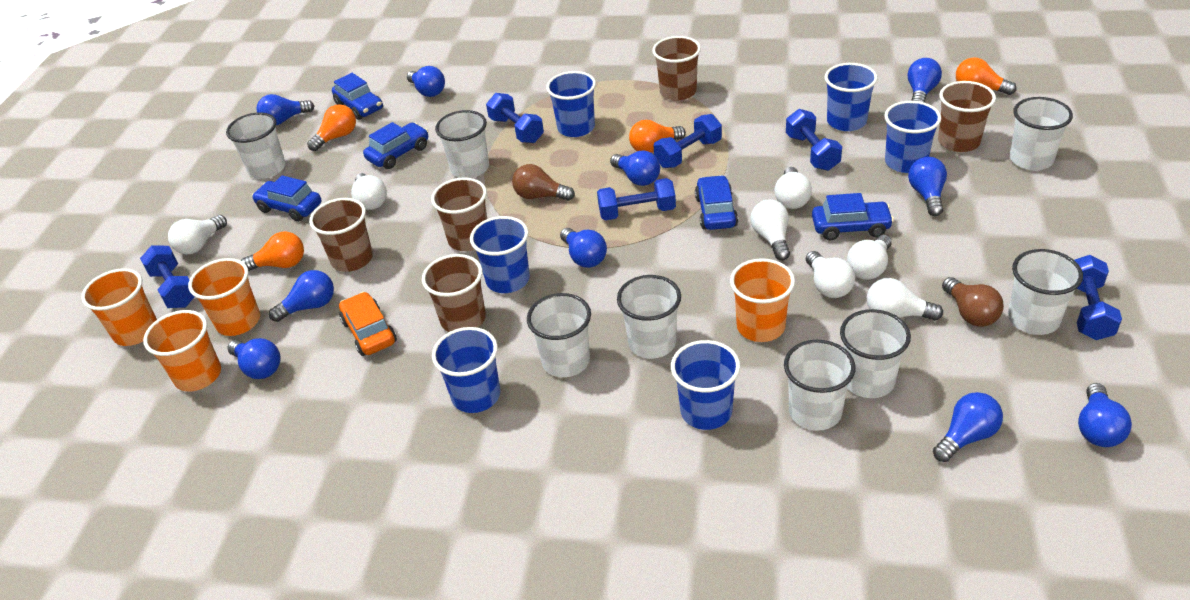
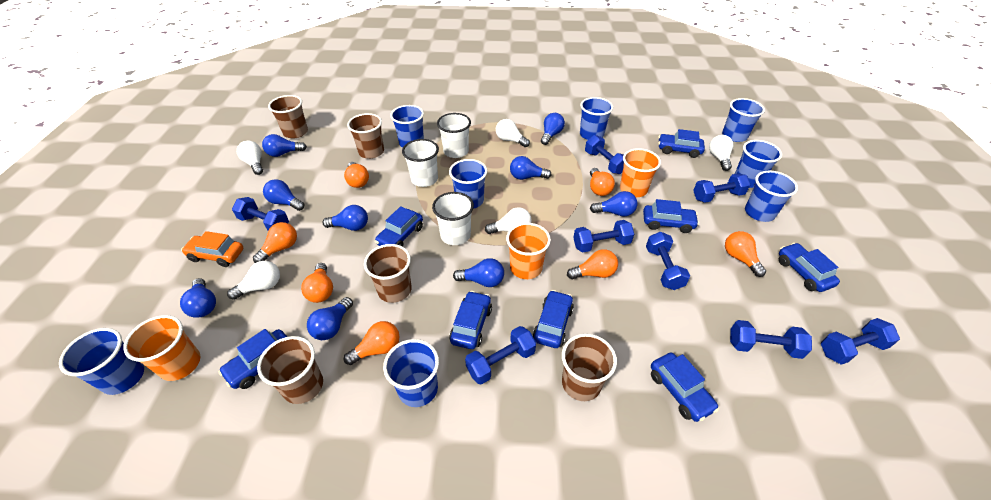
blue car: [252,175,321,222] [332,73,383,120] [363,122,428,169] [695,175,738,230] [812,193,894,240] = 5 -> [218,329,287,389] [375,206,423,247] [449,291,492,349] [533,290,574,348] [643,199,699,233] [651,353,719,422] [658,129,705,158] [779,243,840,292] = 8
blue cup: [432,327,500,413] [470,216,530,293] [546,71,596,137] [671,340,740,430] [825,63,878,131] [884,101,941,173] = 6 -> [59,328,144,395] [383,339,439,407] [390,105,424,148] [449,159,487,209] [580,97,613,140] [722,98,765,142] [735,140,782,188] [745,171,798,222] = 8
blue dumbbell: [140,246,195,308] [486,93,544,143] [597,178,676,220] [654,114,722,168] [786,109,842,171] [1075,255,1122,340] = 6 -> [232,197,289,231] [465,326,536,385] [573,220,634,253] [585,135,624,174] [646,232,690,290] [693,173,750,203] [730,320,812,359] [821,318,900,365] = 8
blue light bulb: [227,338,281,379] [256,94,314,125] [269,270,334,322] [407,66,445,97] [560,228,607,268] [610,150,660,186] [908,58,942,103] [908,157,947,216] [933,392,1003,462] [1078,383,1132,447] = 10 -> [180,278,216,318] [262,134,307,157] [263,179,304,211] [307,297,353,340] [322,205,368,231] [453,258,504,287] [510,156,551,180] [541,113,565,145] [590,191,637,217] = 9
brown light bulb: [512,164,575,201] [942,277,1004,327] = 2 -> none = 0
orange cup: [81,268,157,346] [143,310,221,392] [188,258,260,336] [730,258,795,342] = 4 -> [123,315,200,381] [506,223,551,279] [620,148,661,197] = 3
orange light bulb: [241,232,304,271] [307,104,356,151] [629,120,686,153] [956,58,1017,95] = 4 -> [253,222,297,263] [301,263,333,303] [344,162,369,188] [344,321,399,365] [567,249,618,279] [590,168,615,196] [725,231,766,277] = 7
white cup: [226,112,286,179] [435,110,489,178] [527,293,591,377] [617,275,681,359] [784,340,855,431] [840,309,911,398] [1008,249,1083,335] [1010,97,1073,170] = 8 -> [402,139,439,187] [432,192,474,245] [437,113,471,158] = 3
white light bulb: [168,215,227,254] [351,173,387,210] [750,200,790,261] [774,167,812,209] [806,251,855,298] [847,235,892,280] [867,278,943,321] = 7 -> [227,261,280,300] [237,141,263,175] [485,207,532,234] [496,119,530,147] [709,135,733,171] = 5

